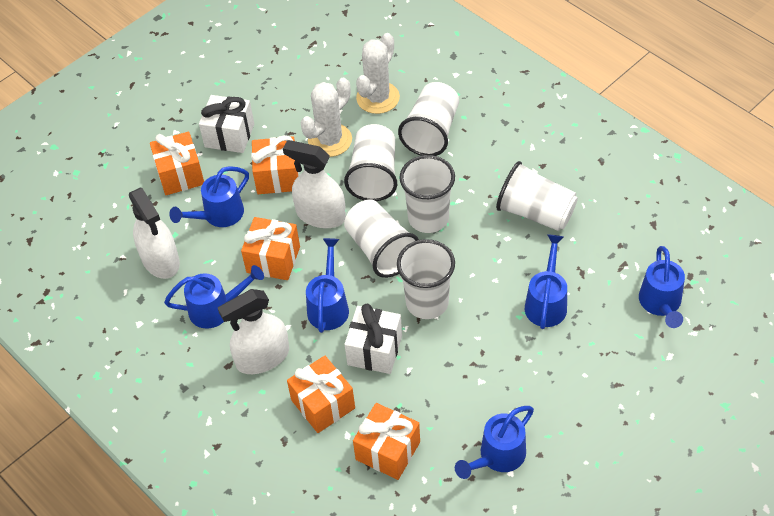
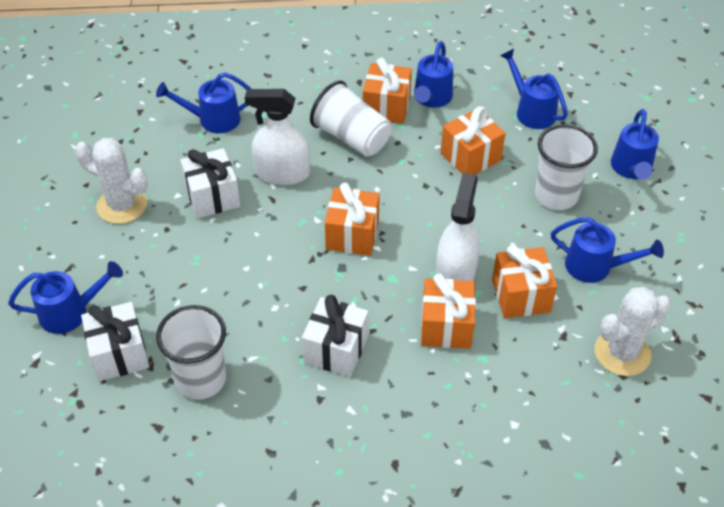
white cup: [344,124,397,201] [344,199,419,278] [397,239,455,319] [398,82,459,156] [399,155,455,233] [496,161,578,231] = 6 -> [156,305,226,400] [310,80,391,157] [535,125,598,210] = 3
white gift: [199,95,254,153] [344,304,402,374] = 2 -> [81,302,149,381] [180,148,240,218] [302,295,368,377] = 3
white spray bottle: [129,188,180,279] [218,289,289,374] [283,140,346,228] = 3 -> [245,89,310,185] [436,173,480,281] = 2

